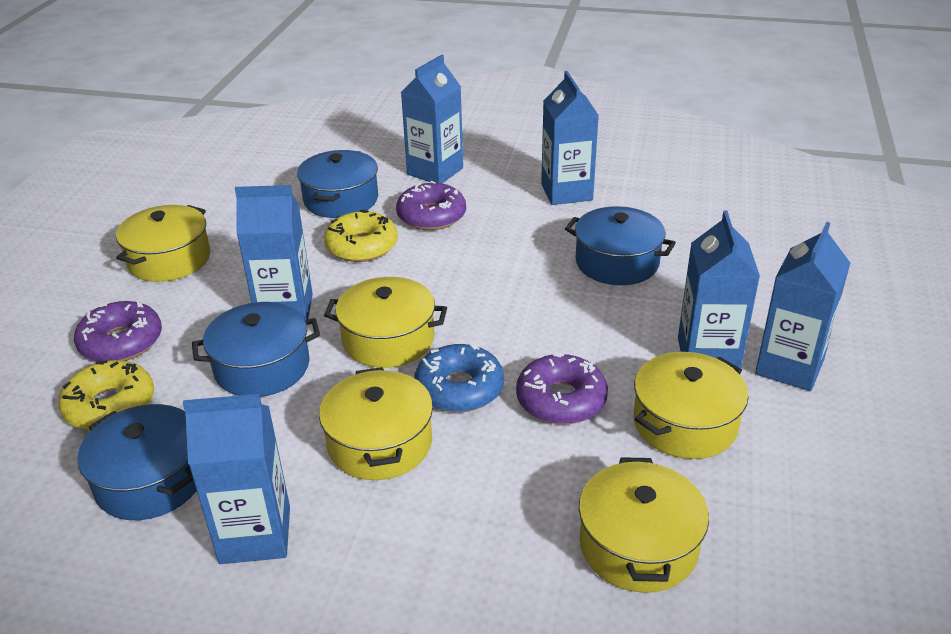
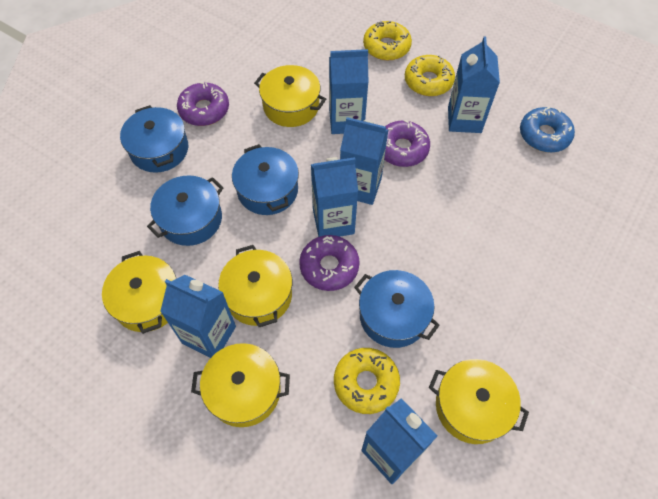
yellow donut: [58,360,154,430] [324,210,398,262] = 2 -> [334,348,400,414] [363,21,412,60] [405,55,455,96] = 3

